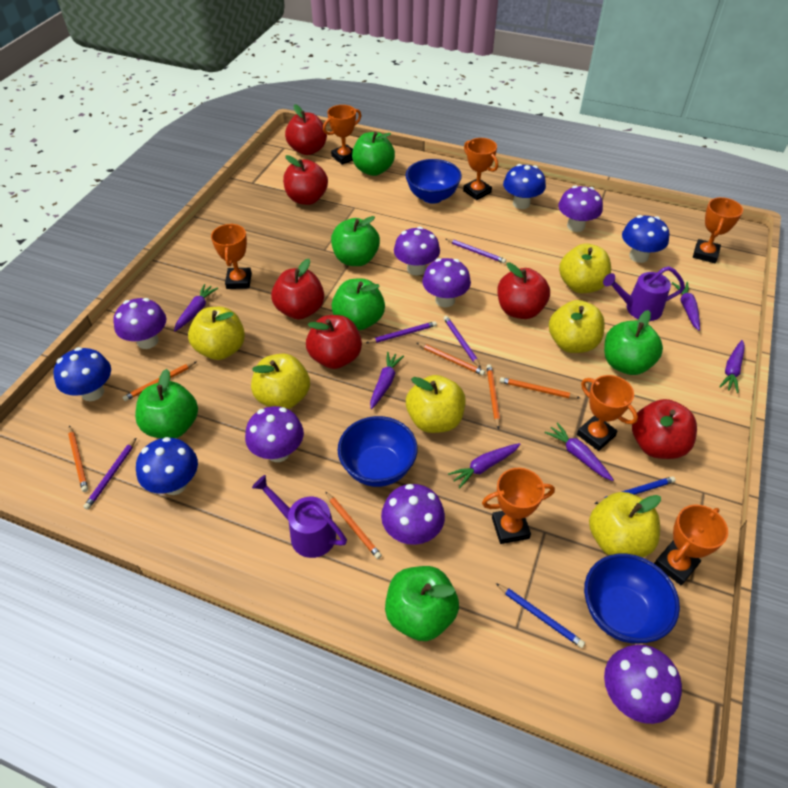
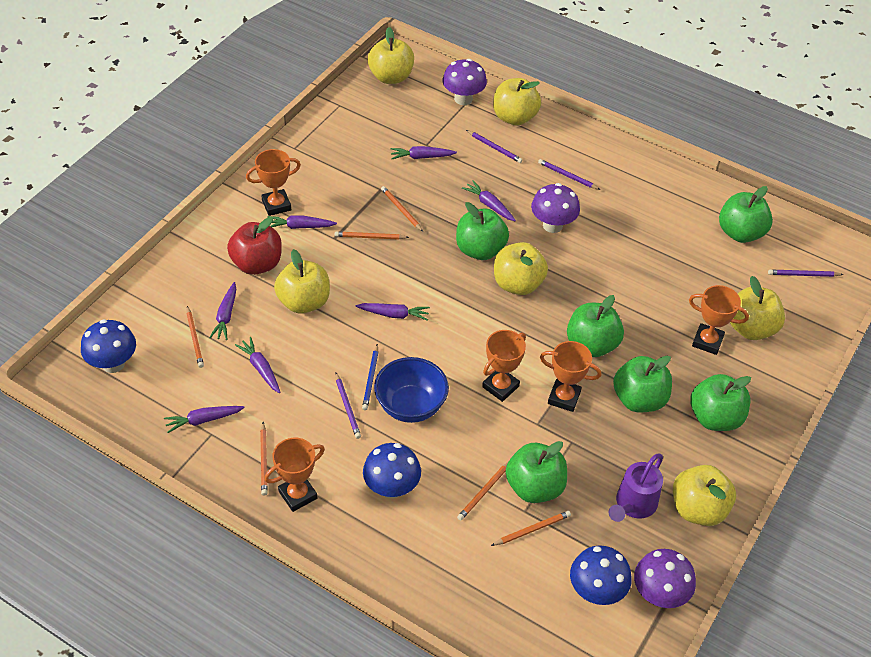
blue bowl: [337,416,418,487] [406,159,462,204] [584,554,680,643] = 3 -> [374,357,449,423] = 1
blue mushroom: [53,347,111,401] [136,437,198,495] [503,164,546,209] [622,215,669,263] = 4 -> [81,319,136,373] [363,443,421,498] [570,545,632,605] = 3
blue pencil: [496,583,585,648] [594,476,676,504] = 2 -> [362,344,378,410] = 1
orange trophy: [211,223,252,289] [323,105,361,165] [463,138,498,200] [482,468,555,544] [577,375,638,451] [654,505,728,585] [693,197,743,263] = 7 -> [246,149,301,216] [264,438,325,512] [482,330,526,402] [540,341,601,412] [689,285,749,355] = 5
purple carrot: [174,284,218,331] [370,352,404,409] [448,443,520,488] [545,422,614,481] [672,282,700,331] [719,340,745,393] = 6 -> [164,406,245,433] [209,282,236,340] [235,337,280,393] [267,215,337,229] [356,303,430,321] [391,146,457,159] [462,180,516,221] = 7
purple mushroom: [113,298,166,349] [245,406,304,462] [381,484,445,545] [394,227,440,276] [422,258,471,307] [558,186,603,232] [604,645,682,724] = 7 -> [443,59,487,105] [531,183,580,233] [634,549,696,608] = 3
purple watering can: [252,475,347,558] [603,266,685,321] = 2 -> [609,453,663,522] = 1
red apple: [271,259,324,319] [283,155,328,205] [285,104,327,155] [306,315,362,369] [497,262,550,319] [632,399,697,459] = 6 -> [227,217,282,275] = 1

